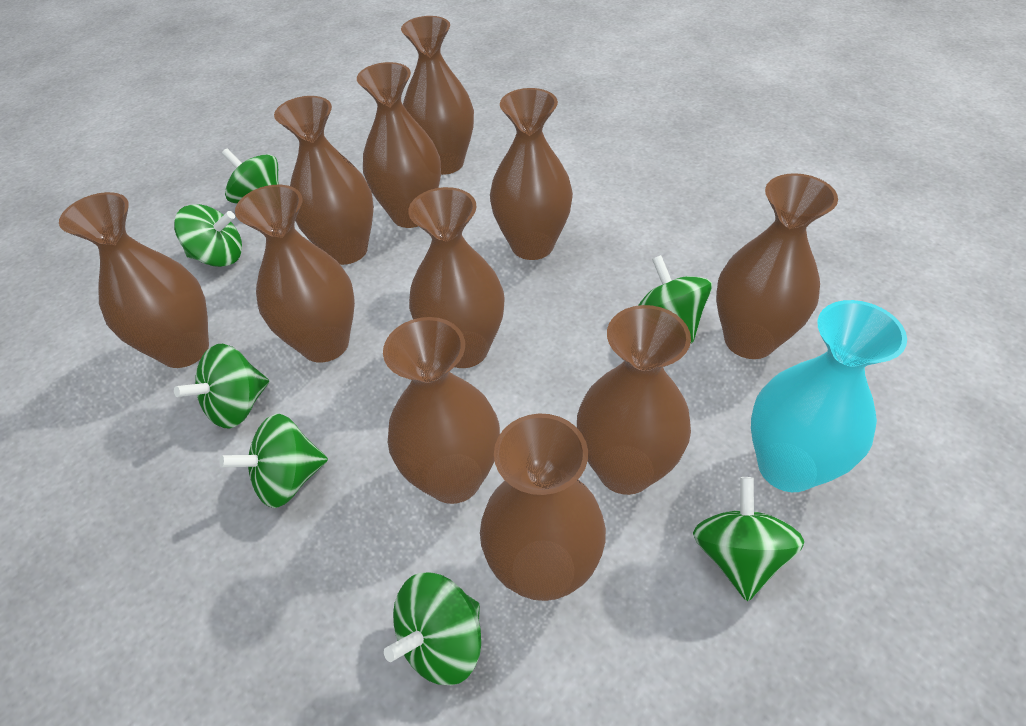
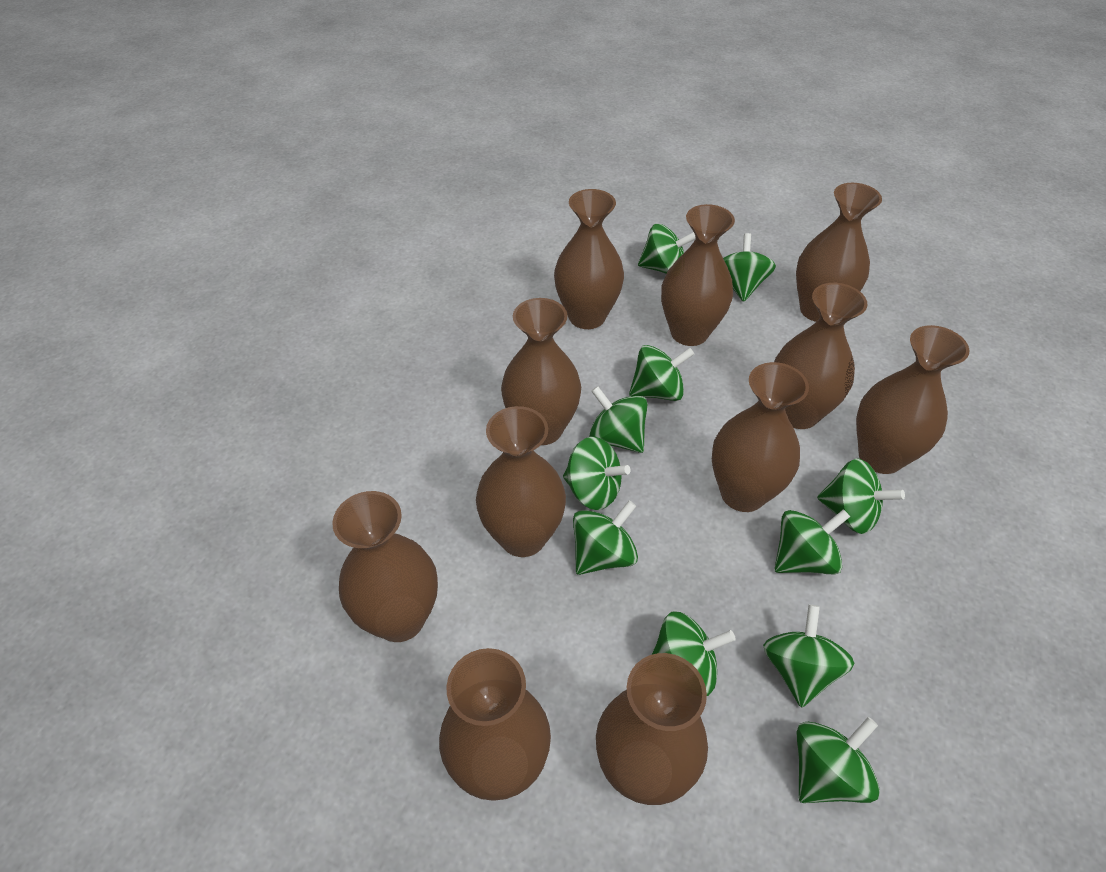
green spinning top: [174,204,242,267] [174,344,269,429] [219,414,328,508] [222,148,279,203] [384,573,481,685] [638,255,712,343] [693,477,804,601] = 7 -> [563,437,630,510] [573,501,638,575] [589,386,647,453] [629,345,694,401] [638,224,696,274] [652,611,736,696] [723,233,776,302] [763,604,854,708] [775,509,850,575] [797,717,880,803] [817,459,905,534] = 11
turquoise vase: [751,300,907,492] = 1 -> none = 0

